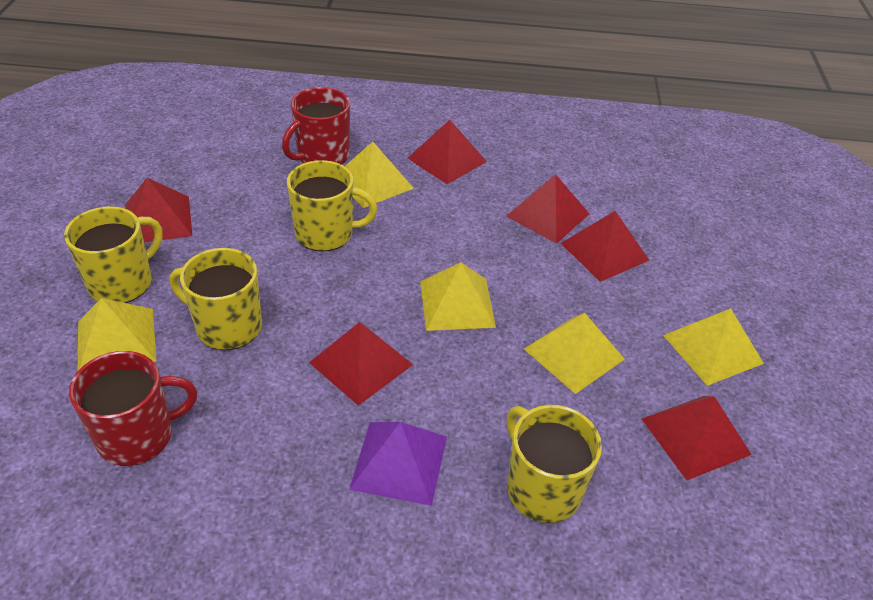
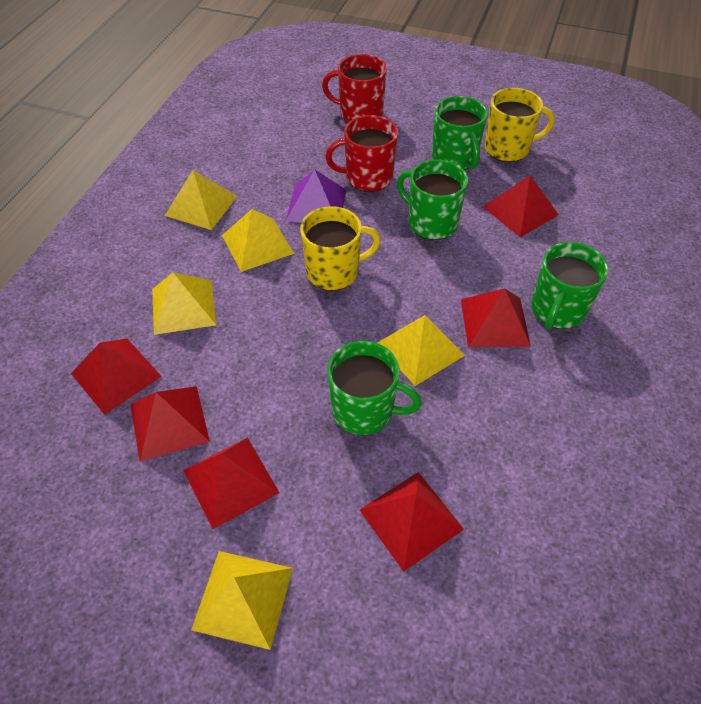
green mug: none = 0 -> [327,341,422,435] [397,160,468,240] [432,96,488,170] [531,242,609,330] = 4
yellow mug: [64,206,163,303] [170,248,262,350] [287,160,377,251] [507,405,602,523] = 4 -> [300,206,381,291] [485,88,555,162] = 2

